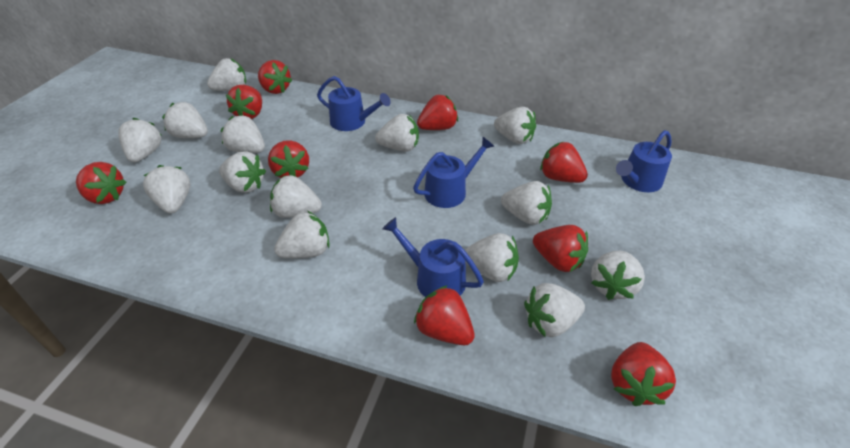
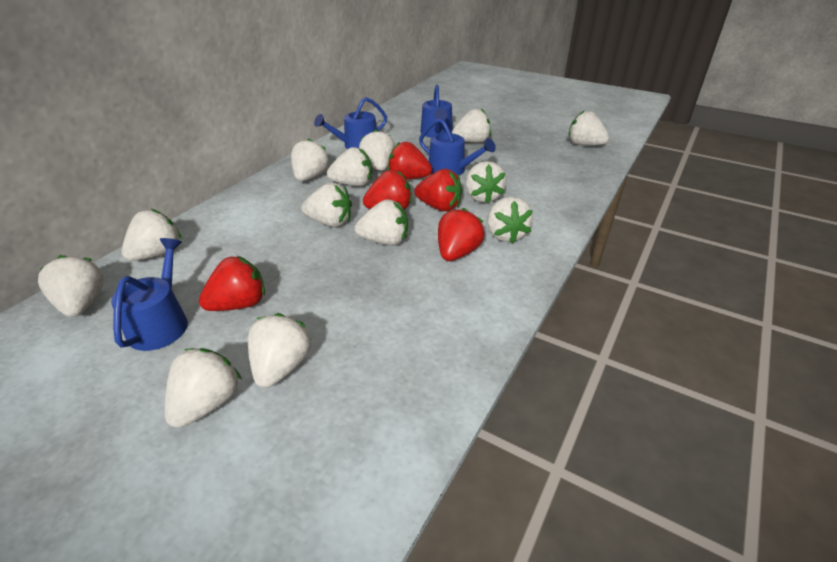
red strawberry: [76,162,126,204] [226,85,262,119] [258,60,292,94] [268,140,309,178] [414,285,475,345] [417,95,458,130] [533,225,588,272] [540,141,588,183] [611,342,676,406] = 9 -> [199,256,265,311] [363,170,412,210] [388,142,432,180] [414,169,462,211] [438,208,484,261] = 5
white strawberry: [118,118,162,162] [143,165,191,213] [162,102,208,138] [207,58,246,91] [219,151,266,193] [221,115,265,153] [270,175,322,218] [274,211,330,258] [375,114,419,151] [465,233,519,282] [494,107,536,144] [501,181,552,225] [524,283,585,337] [591,251,645,300] = 14 -> [38,255,104,317] [122,209,182,261] [165,348,242,428] [248,313,312,388] [291,138,329,181] [301,183,352,227] [327,147,372,186] [355,199,408,246] [359,129,395,171] [452,109,491,143] [465,161,506,204] [487,197,533,244] [568,110,609,146] = 13

